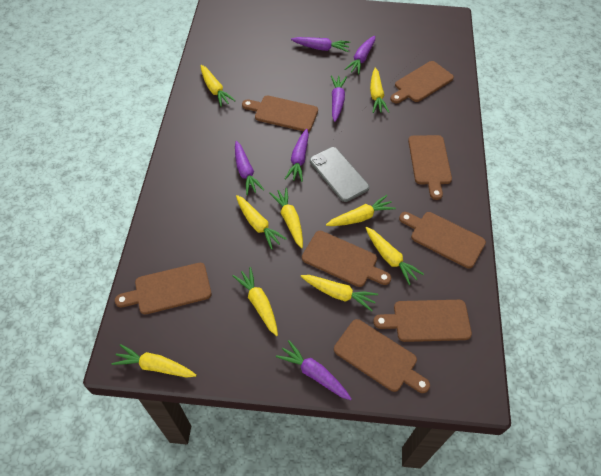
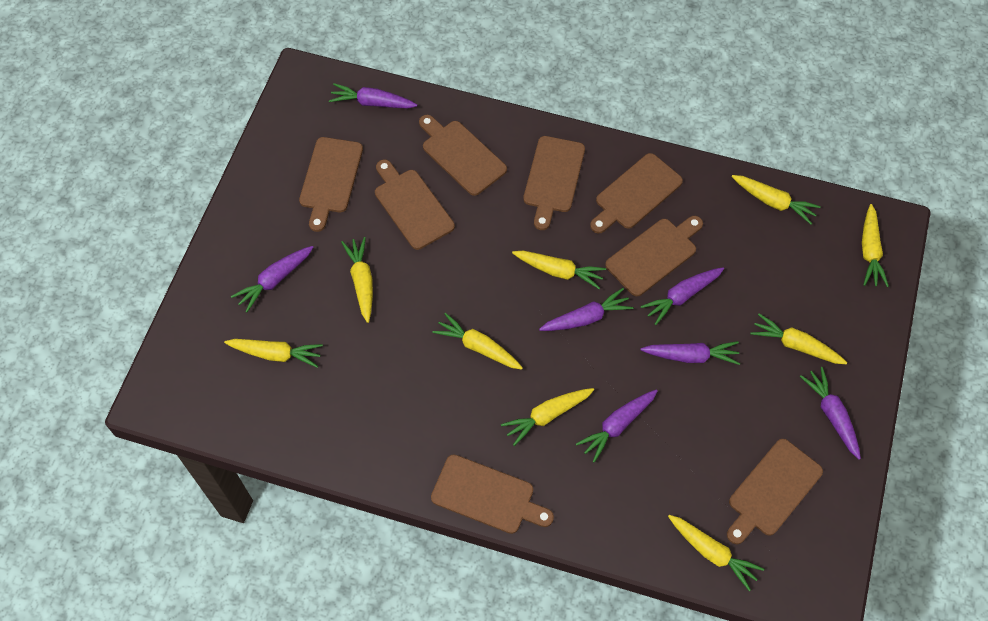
grey phone: [310,147,369,202] = 1 -> none = 0
purple carrot: [235,141,264,195] [276,340,352,400] [285,129,309,182] [291,37,350,52] [331,75,347,122] [344,36,375,75] = 6 -> [231,246,313,312] [329,83,417,109] [539,288,633,331] [576,389,658,463] [640,267,724,325] [641,341,740,365] [800,367,861,460] = 7

